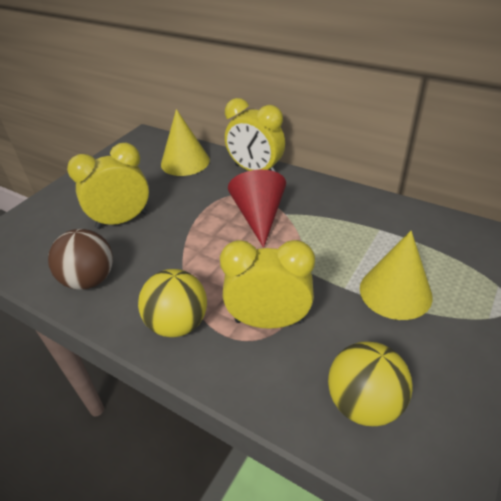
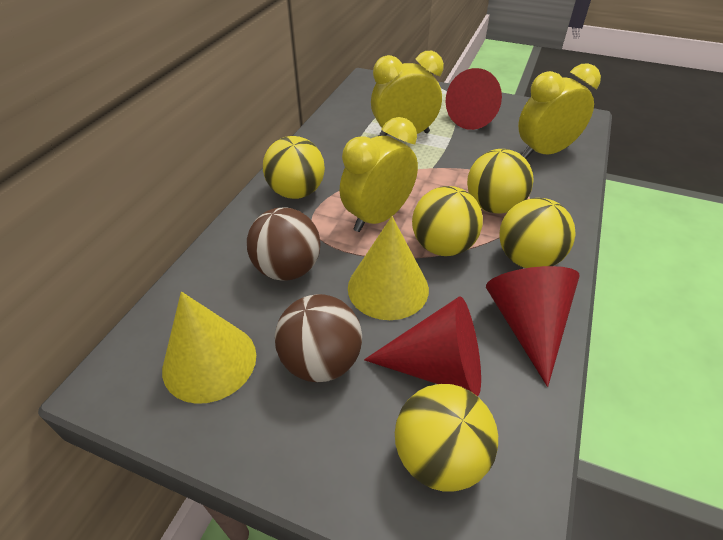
brown ball: [48,229,113,290] = 1 -> [247,207,321,281] [275,294,362,382] = 2
red cone: [228,170,286,248] = 1 -> [364,296,481,396] [445,68,502,130] [486,266,580,387] = 3
yellow ball: [138,269,207,337] [328,341,412,426] = 2 -> [263,136,325,199] [395,384,498,492] [412,186,483,256] [467,149,534,214] [499,198,576,268] = 5

